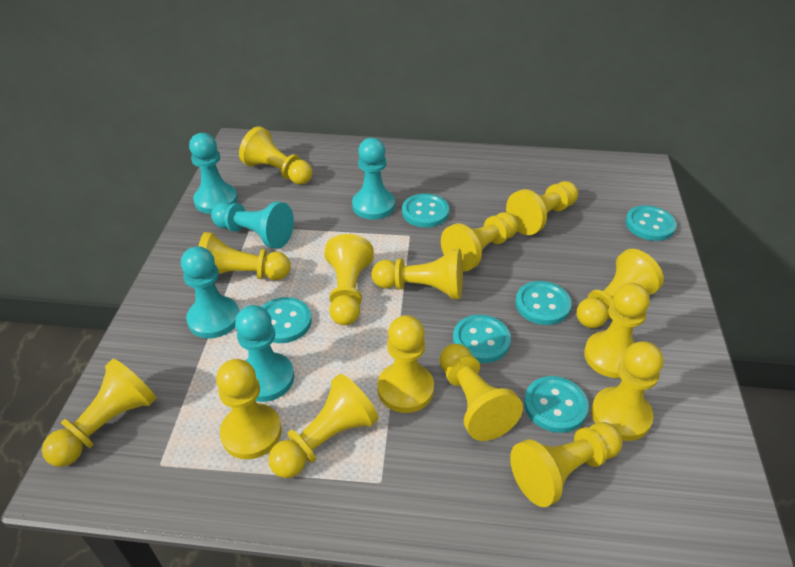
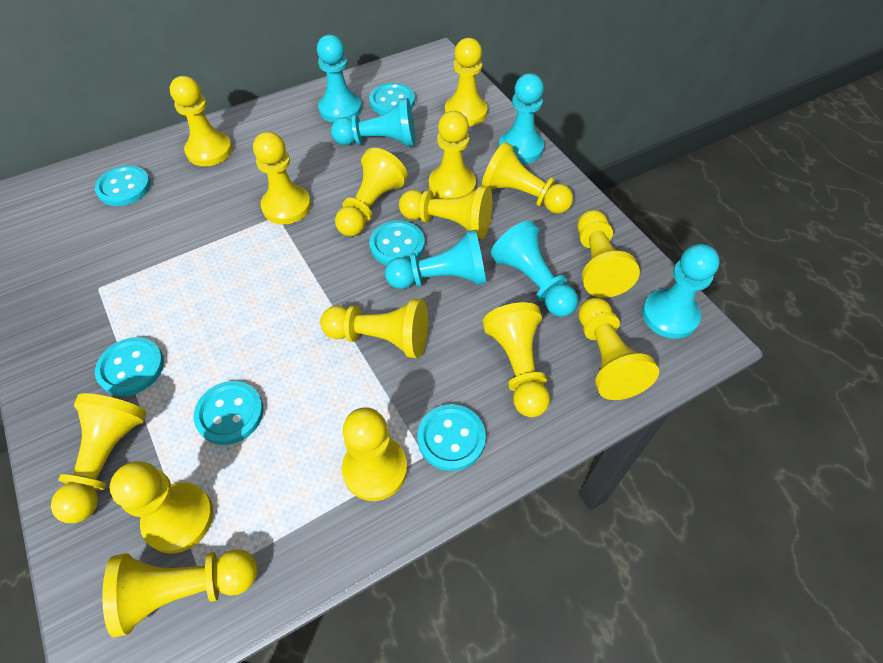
turquoise pawn: [181,246,239,338] [189,133,238,214] [211,202,294,249] [235,305,294,402] [352,138,395,220] = 5 -> [317,35,362,123] [331,98,415,147] [385,230,486,289] [491,221,578,317] [499,73,544,164] [642,244,720,339] = 6

